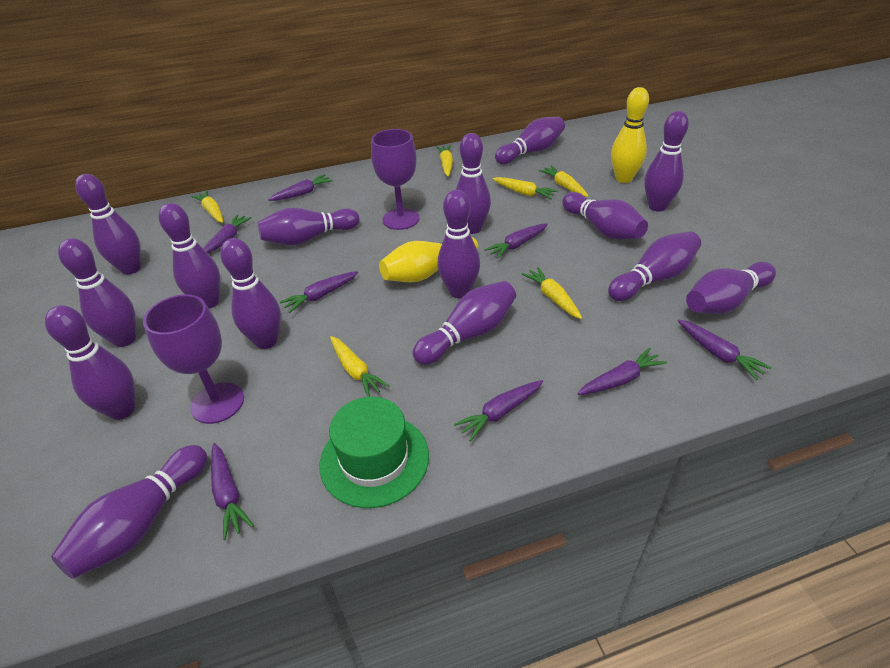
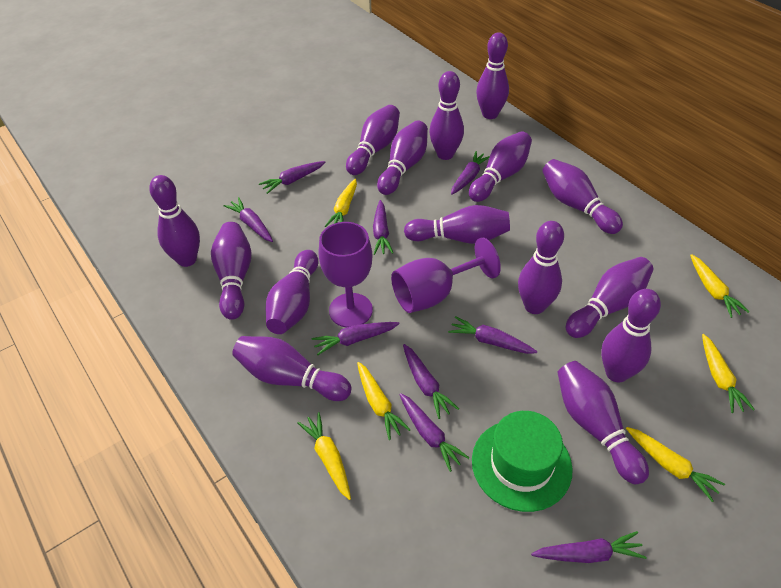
purple carrot: [203,215,252,254] [211,443,254,540] [268,174,333,201] [280,271,358,313] [454,380,543,441] [484,223,548,259] [578,348,667,395] [678,319,771,380] = 8 -> [223,197,273,242] [259,161,326,194] [312,322,399,355] [373,200,393,255] [399,393,469,472] [403,344,459,419] [448,316,538,354] [451,151,490,195] [531,531,647,563] = 9
yellow bowling pin: [379,237,478,282] [611,87,649,183] = 2 -> none = 0

